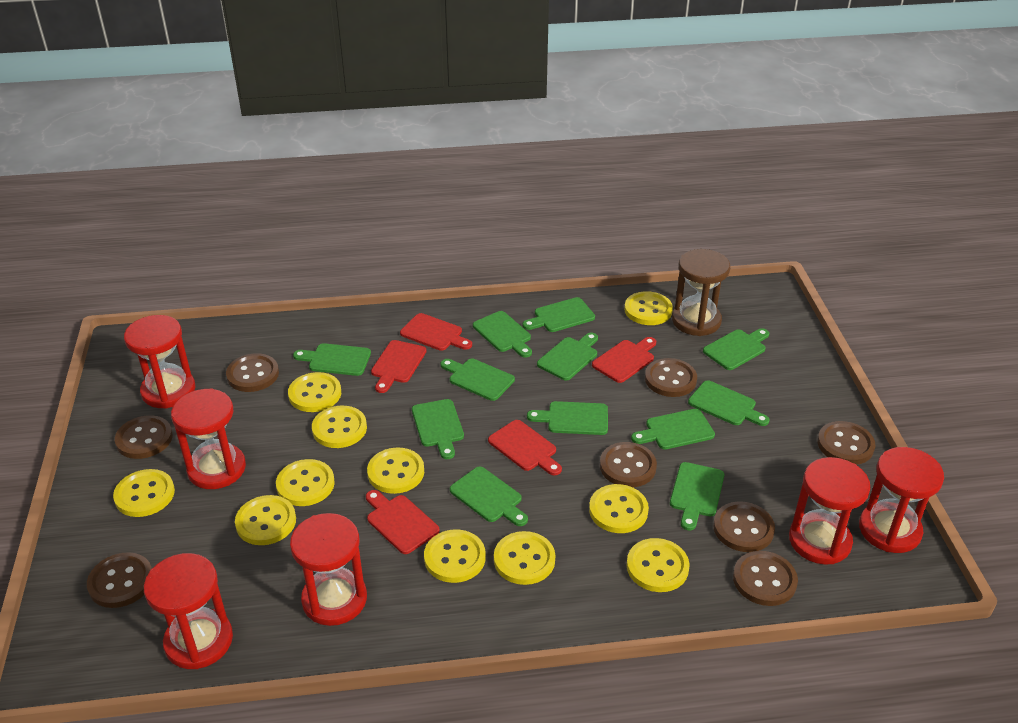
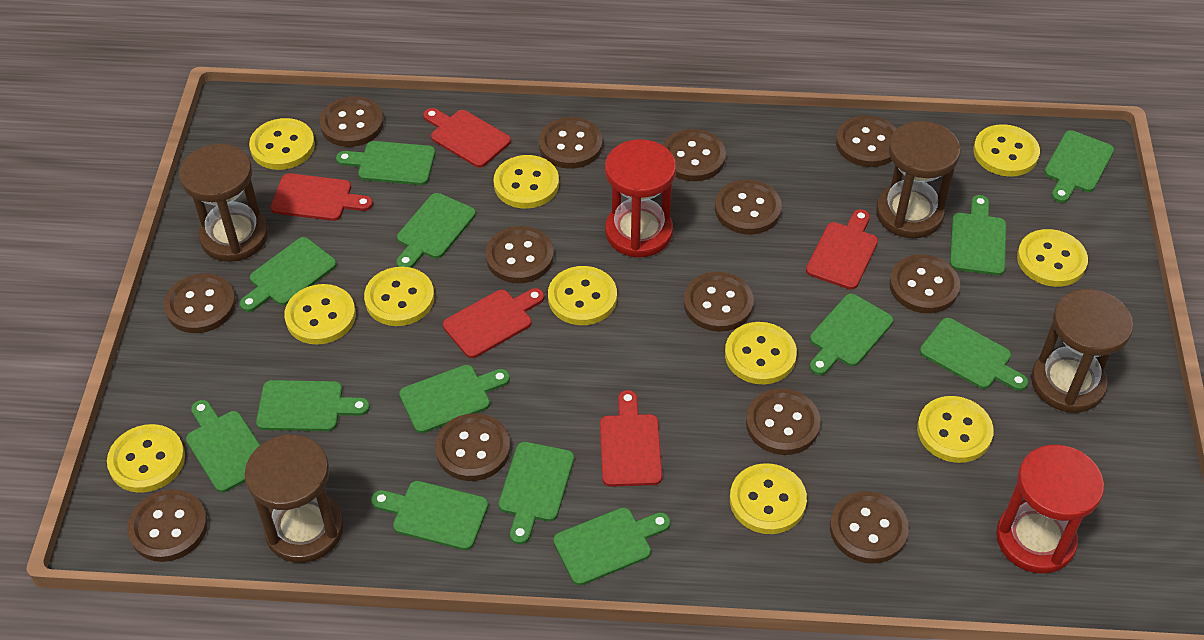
brown button: [87,552,152,608] [115,415,173,459] [226,354,279,392] [600,442,657,487] [645,358,697,397] [713,501,775,552] [733,551,798,606] [817,421,875,465] = 8 -> [127,489,208,562] [164,274,236,333] [319,96,384,147] [435,413,510,481] [486,226,554,283] [539,117,603,169] [663,129,726,181] [684,272,754,332] [715,180,782,235] [746,389,821,455] [830,491,909,564] [836,115,897,167] [889,254,960,313] = 13
brown hourglass: [672,249,730,336] = 1 -> [179,144,268,262] [244,434,344,563] [876,121,961,238] [1031,289,1133,413] = 4
green cutting board: [293,343,371,376] [412,399,464,459] [441,359,515,401] [450,467,528,526] [473,311,532,358] [523,297,595,332] [527,401,608,435] [537,333,598,380] [631,409,715,449] [670,462,724,531] [688,380,769,426] [703,328,769,370] = 12 -> [186,400,260,492] [240,237,337,312] [256,380,370,431] [336,141,435,185] [371,481,488,550] [396,193,476,268] [399,365,510,433] [498,442,574,544] [553,508,671,586] [810,294,893,375] [920,318,1029,391] [950,195,1006,275] [1044,130,1114,203] = 13
red hourglass: [124,315,195,409] [144,553,233,669] [171,389,246,489] [290,513,367,626] [789,457,871,565] [859,447,944,553] = 6 -> [605,140,676,258] [996,445,1104,573] = 2

